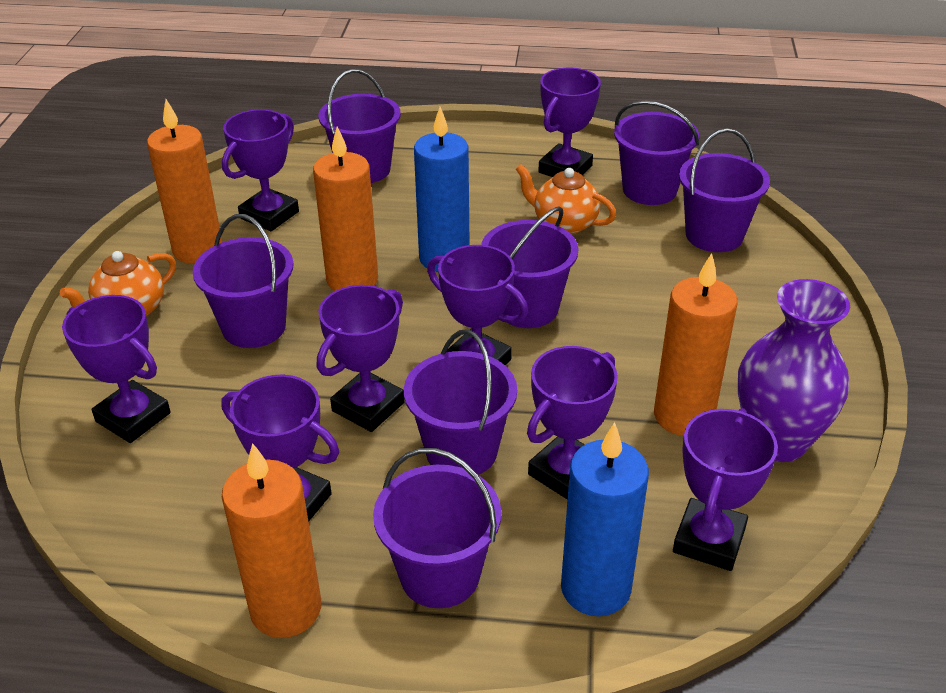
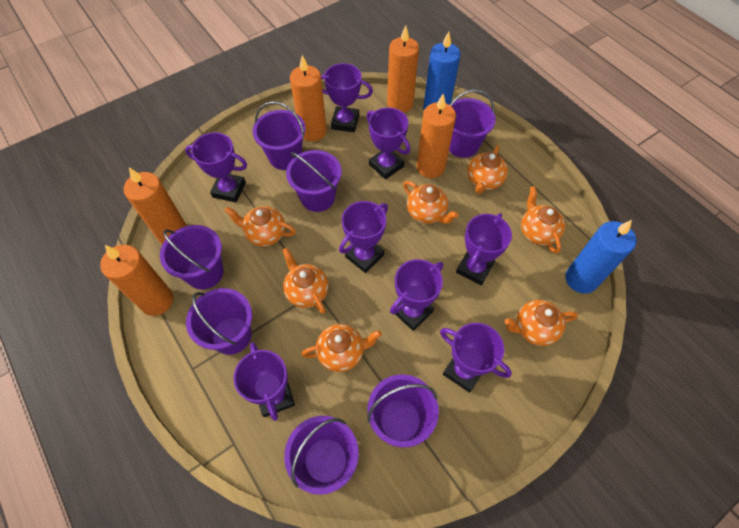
orange candle: [147,99,222,264] [222,443,321,638] [313,126,378,291] [654,253,738,436] = 4 -> [100,245,173,316] [124,167,187,244] [290,55,327,142] [387,25,419,113] [417,94,456,178] = 5
orange teapot: [60,251,176,317] [516,164,616,235] = 2 -> [225,206,296,247] [282,248,329,314] [301,324,382,372] [403,181,458,224] [467,145,508,194] [504,300,578,346] [521,186,565,253] = 7
purple vase: [738,279,850,462] = 1 -> none = 0

